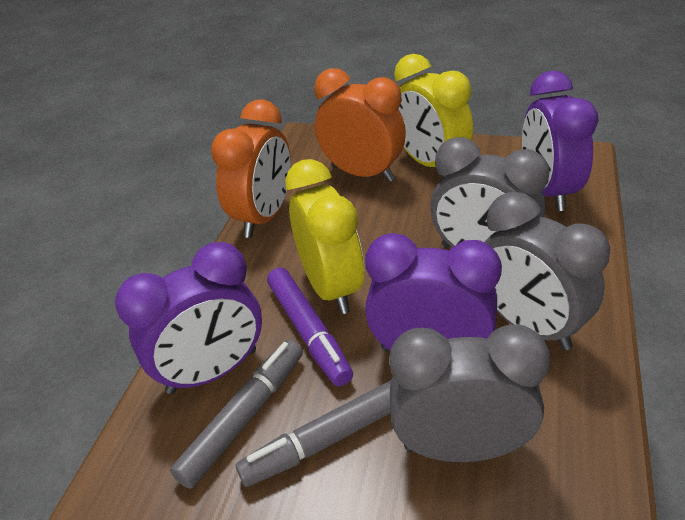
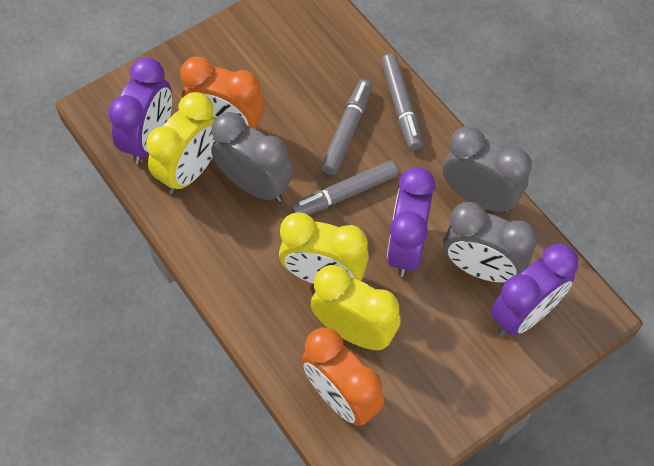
grey marker: [170,340,303,489] [235,380,391,487] = 2 -> [291,160,398,215] [321,79,372,175] [381,54,423,150] = 3
purple marker: [267,267,353,386] = 1 -> none = 0
yellow clock: [285,159,364,314] [394,54,473,167] = 2 -> [146,92,216,194] [279,212,369,284] [311,265,401,350] = 3

